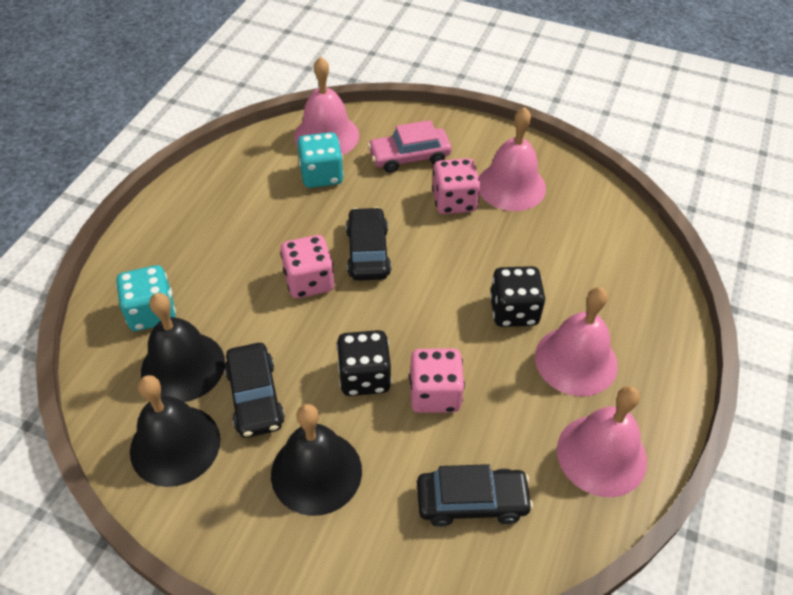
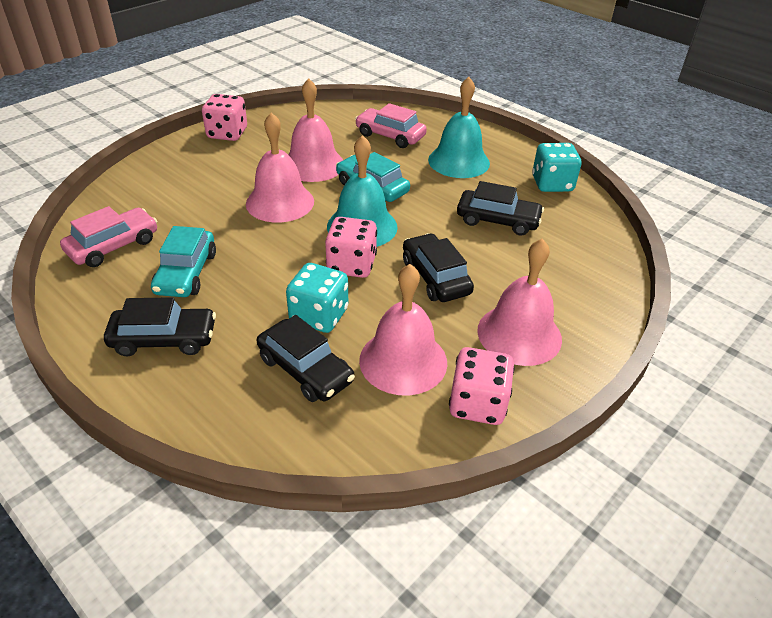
black bell: [130,375,220,487] [141,293,225,402] [271,404,362,516] = 3 -> none = 0
black car: [224,343,285,438] [346,207,391,281] [417,464,533,527] = 3 -> [104,297,216,356] [257,315,355,402] [403,233,474,302] [457,181,544,236] = 4
black dice: [337,330,391,396] [490,266,545,327] = 2 -> none = 0
pink car: [368,120,452,173] = 1 -> [60,206,157,267] [355,103,427,148] = 2
turquoise bell: none = 0 -> [327,135,398,247] [428,77,490,178] = 2
turquoise car: none = 0 -> [151,226,216,297] [336,152,410,202] = 2

